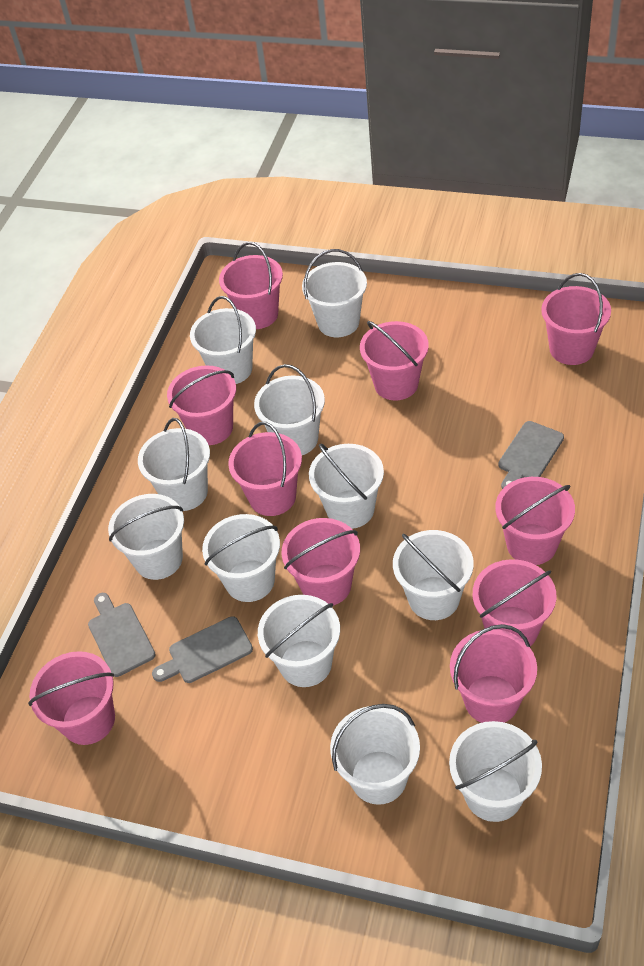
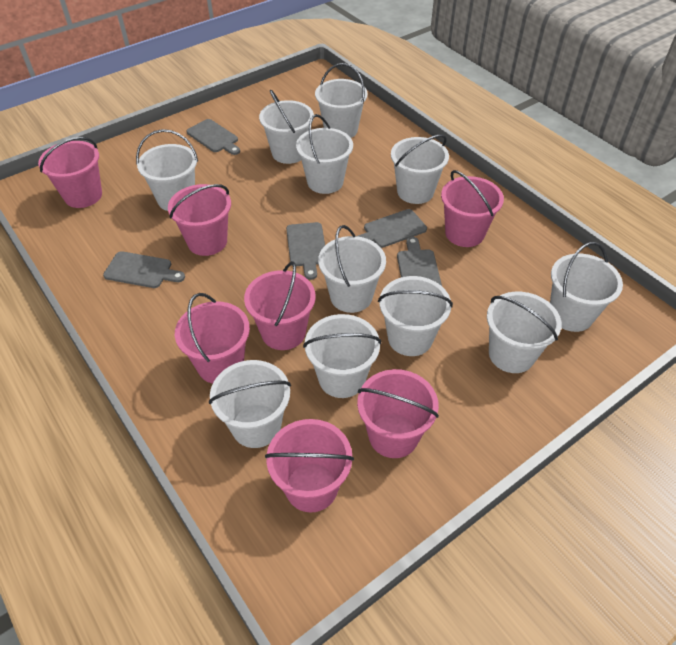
grey cutting board: [88,593,156,677] [152,616,253,683] [498,421,564,489] = 3 -> [103,251,185,288] [187,119,240,155] [286,222,325,280] [358,209,427,248] [397,237,442,286] = 5
pink bucket: [28,651,115,745] [167,365,236,445] [219,242,283,329] [228,422,302,516] [282,518,360,606] [360,321,429,401] [450,624,537,723] [473,559,556,646] [495,477,575,565] [541,273,611,365] = 10 -> [38,137,102,208] [168,184,231,256] [175,293,250,384] [244,261,316,350] [265,419,354,513] [357,369,439,458] [441,170,504,247] = 7

